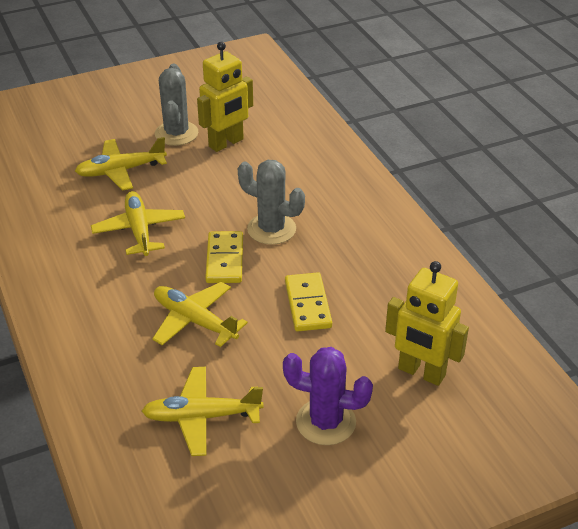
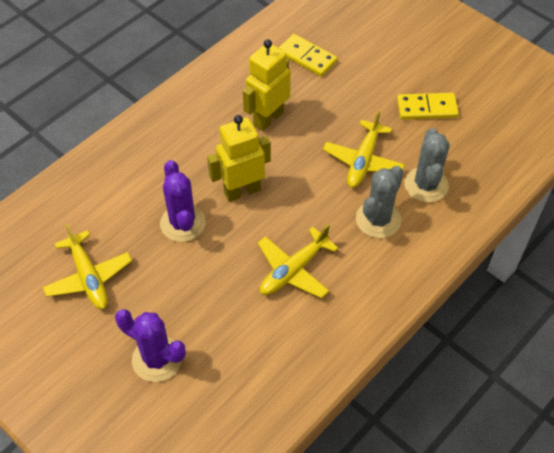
purple cactus: [283,347,373,445] = 1 -> [115,309,186,382] [160,160,206,242] = 2
yellow plane: [75,137,167,191] [91,191,185,256] [142,367,264,456] [152,282,248,347] = 4 -> [43,224,132,309] [258,224,338,299] [323,110,405,188] = 3

